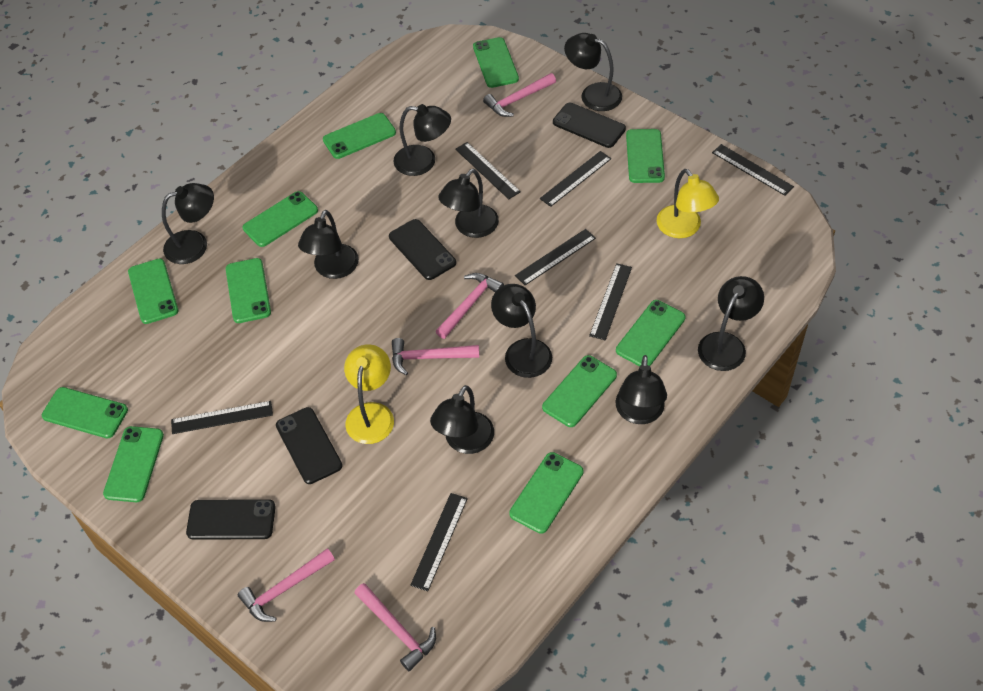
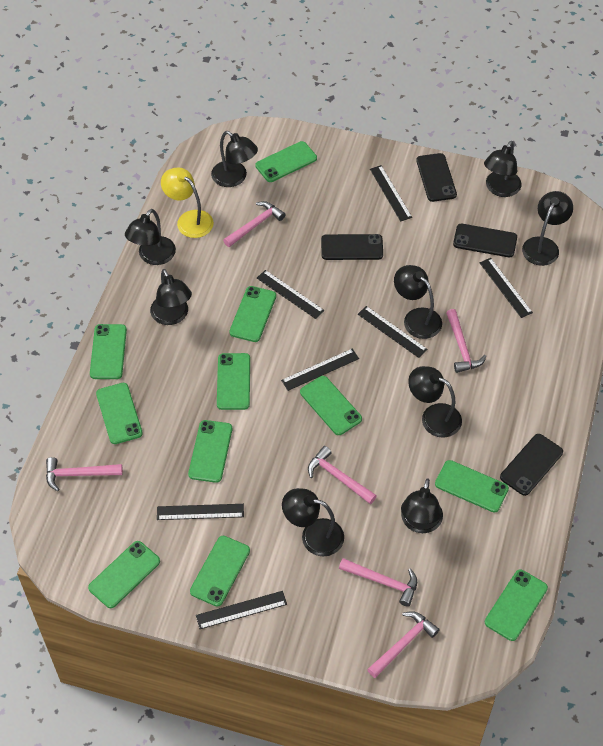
pink hammer: [238,548,335,622] [355,583,436,671] [392,338,479,376] [436,273,504,339] [483,73,556,117] = 5 -> [46,457,123,491] [223,201,285,247] [308,446,377,504] [339,558,417,607] [367,611,440,678] [446,309,487,373] = 6
yellow lamp: [344,344,394,444] [657,169,719,238] = 2 -> [161,168,214,238] = 1

